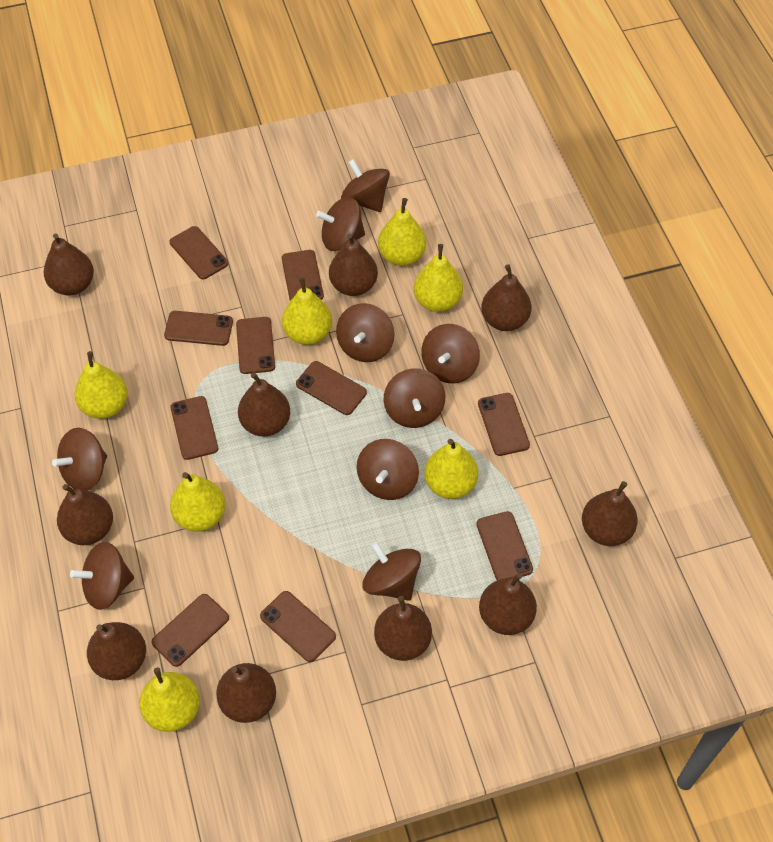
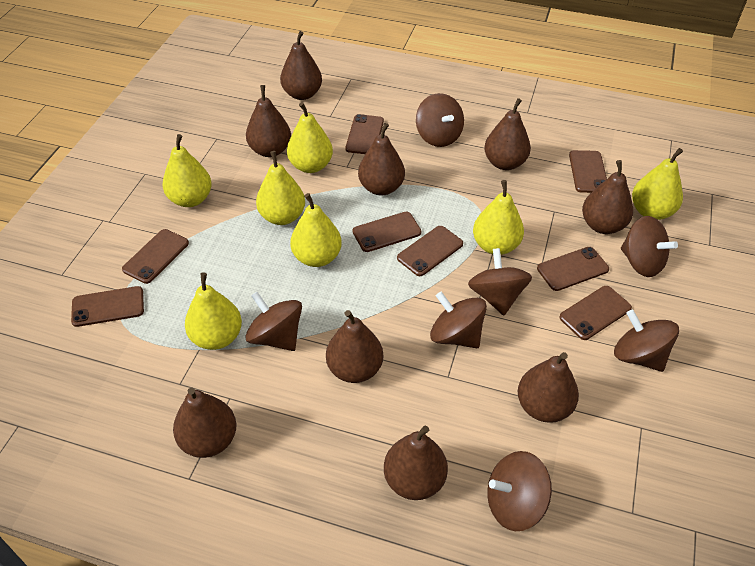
brown pear: [44,233,94,296] [57,484,113,545] [87,622,146,680] [216,663,276,723] [238,372,290,436] [329,234,378,296] [374,596,432,661] [479,573,537,635] [481,264,531,331] [582,481,638,546] = 10 -> [173,388,236,458] [246,85,291,157] [280,31,322,100] [326,310,383,383] [358,123,405,196] [384,426,448,500] [484,98,531,170] [517,352,579,423] [582,160,633,234] = 9
brown phone: [151,594,229,667] [164,311,233,346] [170,226,228,279] [170,396,218,460] [236,317,275,374] [260,591,336,662] [282,250,324,301] [296,361,367,415] [476,511,533,580] [478,393,530,456] = 10 -> [71,286,144,327] [122,229,189,284] [346,114,384,154] [353,212,421,252] [397,226,463,276] [537,247,609,291] [559,286,632,340] [569,150,607,193] = 8
brown spinning top: [52,428,107,490] [70,542,134,610] [316,197,365,251] [336,303,395,362] [341,159,390,212] [357,439,419,500] [362,542,421,601] [384,368,445,428] [421,324,480,383] = 9 -> [245,292,302,351] [416,93,464,147] [430,292,487,348] [468,248,532,315] [487,451,552,531] [614,310,679,372] [621,216,678,277] = 7

